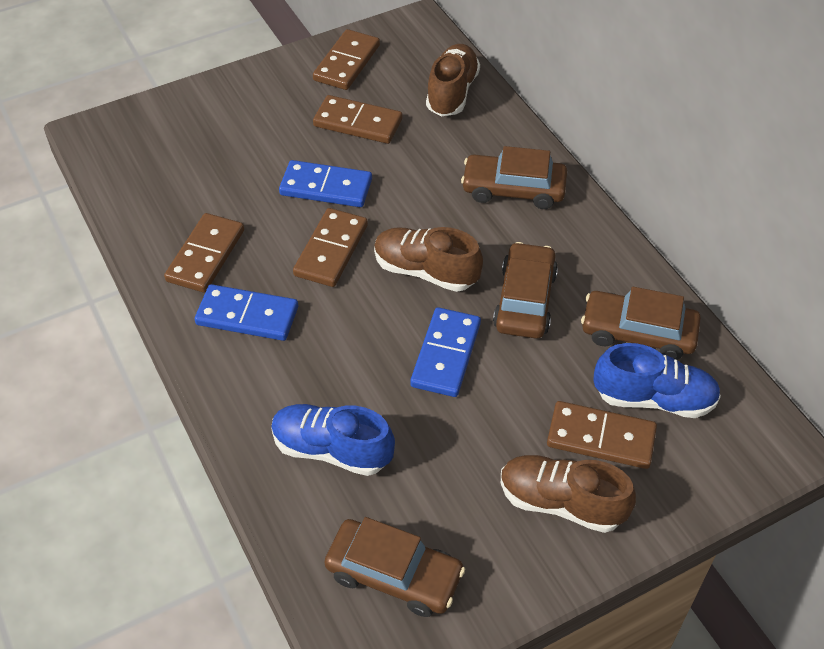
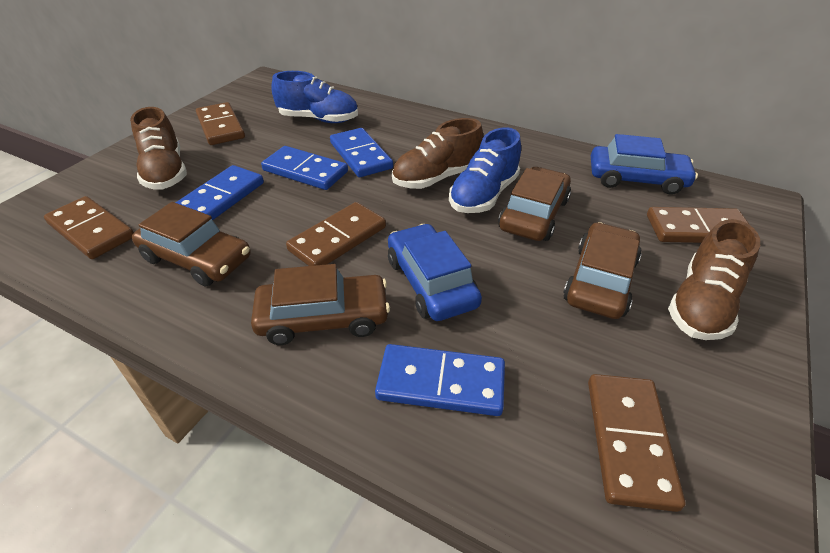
blue car: none = 0 -> [388,224,482,321] [591,134,698,195] = 2
blue domino: [195,284,298,341] [279,160,372,207] [410,307,481,397] = 3 -> [175,165,264,220] [261,146,348,190] [330,128,393,177] [375,344,505,416] = 4

